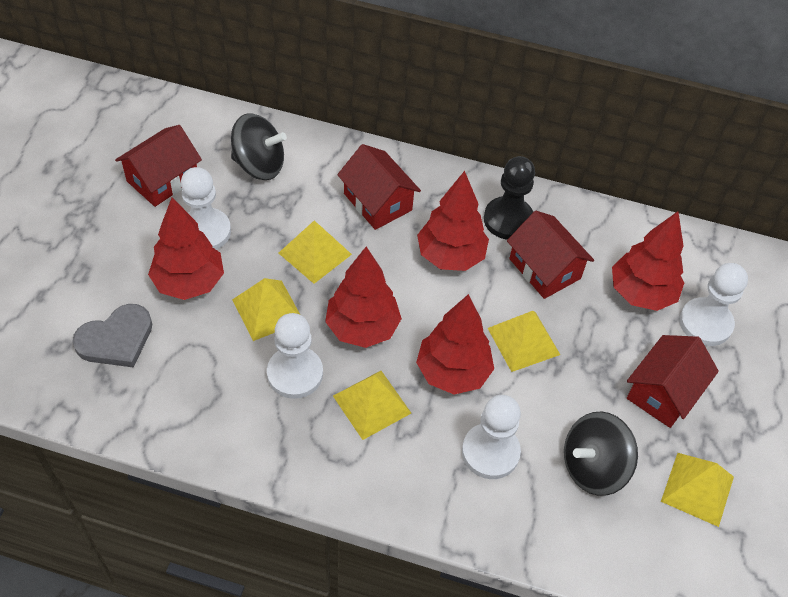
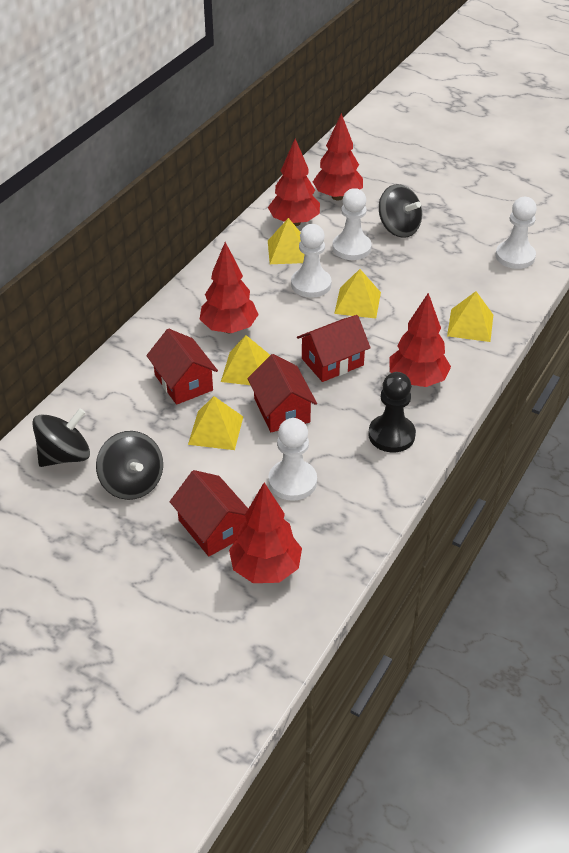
black spinning top: [231,113,287,180] [564,412,638,496] = 2 -> [32,408,90,467] [96,431,163,500] [379,184,422,238] = 3
grey heart: [72,304,152,368] = 1 -> none = 0

